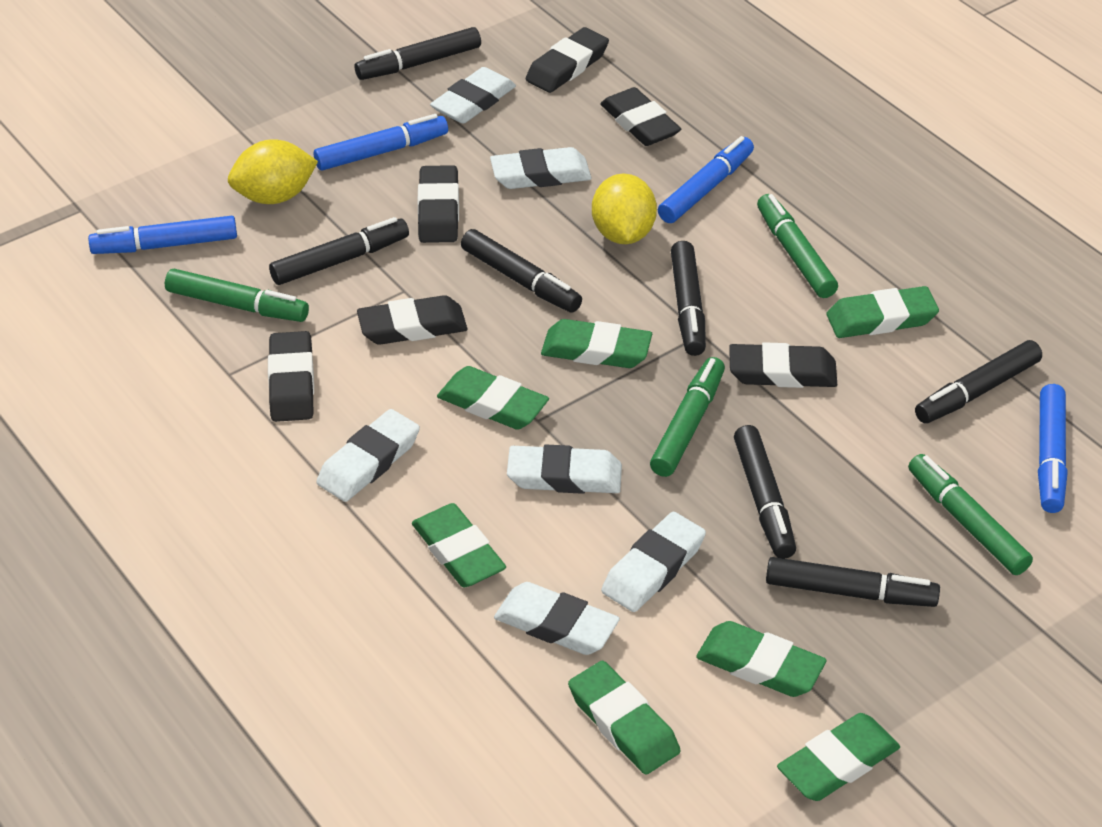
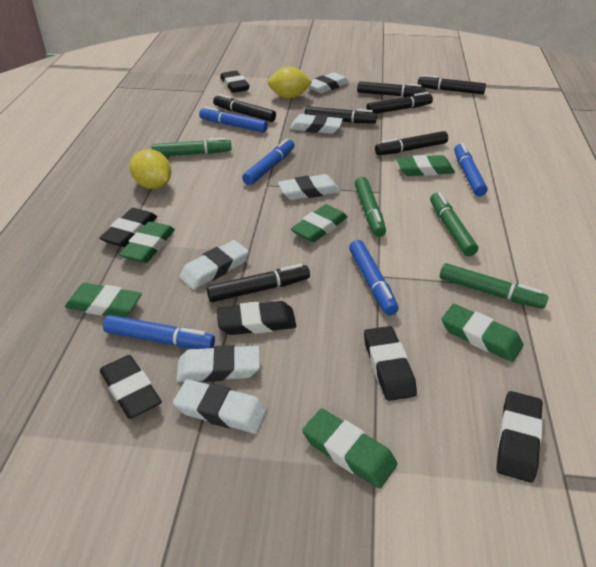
blue marker: [88,216,237,254] [314,114,448,171] [658,136,754,223] [1038,384,1068,513] = 4 -> [103,315,215,349] [199,106,268,133] [242,138,295,185] [349,240,399,315] [454,143,488,196] = 5
green eraser: [412,503,506,587] [437,366,549,430] [541,319,652,368] [568,661,680,775] [696,621,827,697] [777,713,900,801] [826,286,939,338] = 7 -> [65,283,142,317] [119,221,175,263] [291,204,347,242] [302,409,397,489] [396,155,455,176] [441,304,524,362] = 6

